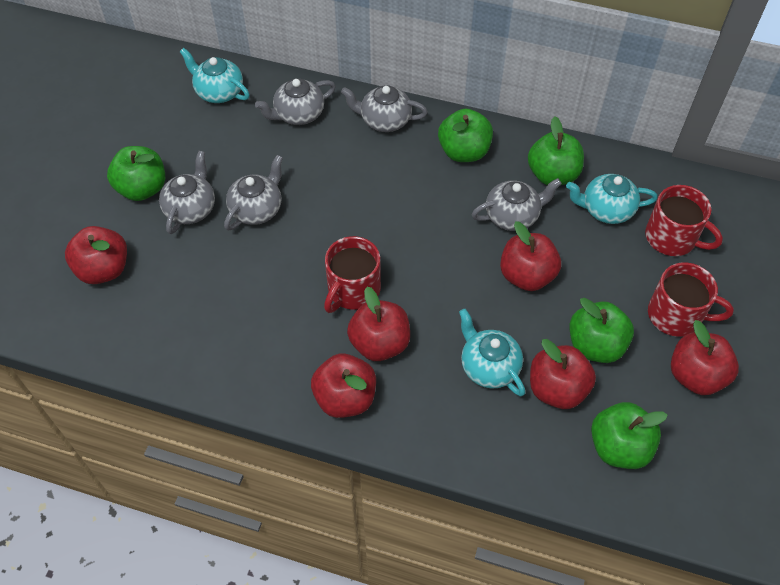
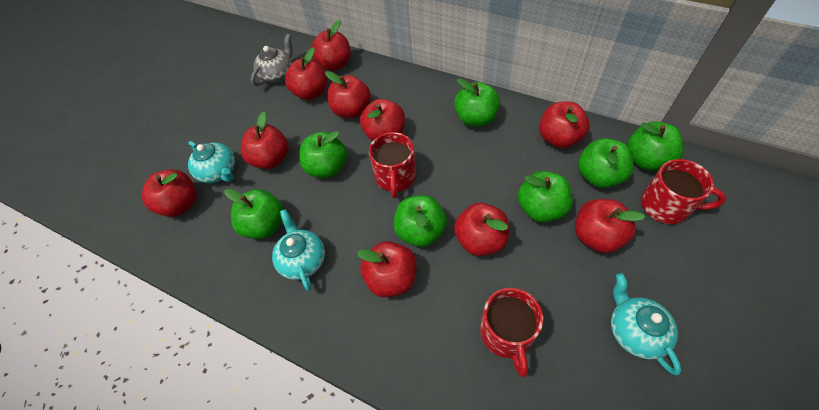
green apple: [107,146,165,201] [438,108,493,162] [528,116,584,185] [569,298,634,363] [591,402,667,469] = 5 -> [224,189,284,239] [299,131,347,178] [394,195,447,247] [454,79,500,127] [518,171,573,222] [578,138,634,188] [627,122,684,171] = 7
grey teapot: [159,151,215,234] [224,155,283,231] [255,78,336,125] [341,85,428,132] [472,178,562,231] = 5 -> [251,34,293,86] = 1
red apple: [65,226,127,284] [311,354,376,418] [347,287,410,361] [500,221,561,291] [530,339,596,409] [671,320,739,395] = 6 -> [142,169,197,217] [241,111,289,169] [285,47,327,100] [311,20,351,71] [325,71,371,118] [357,241,417,298] [360,99,405,141] [454,203,509,256] [539,102,590,148] [575,199,645,253] = 10

